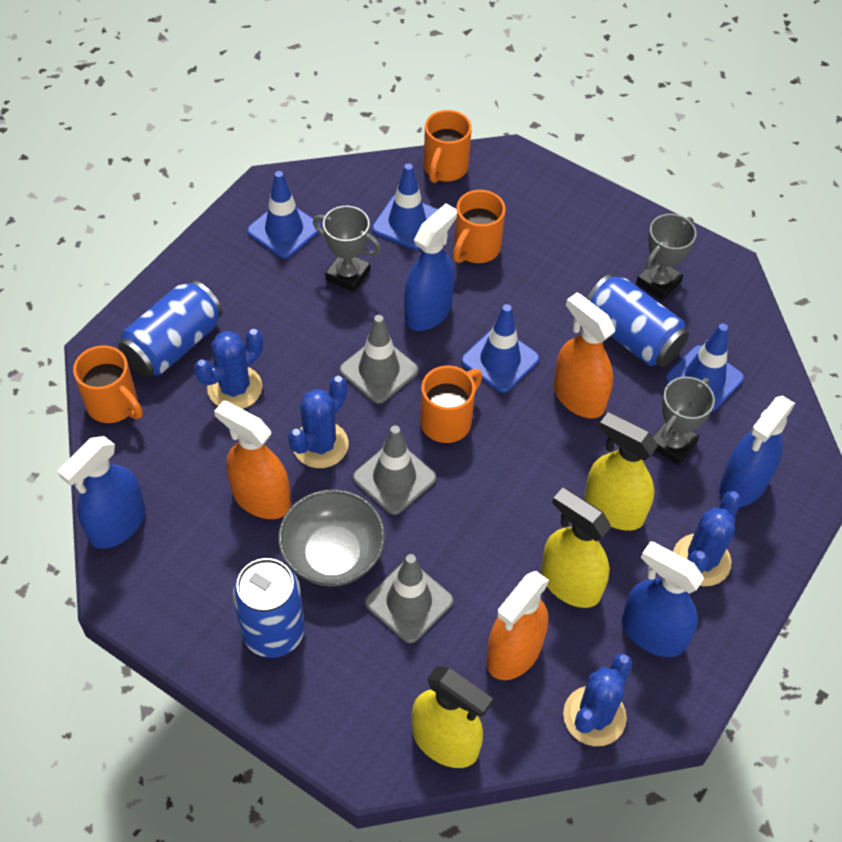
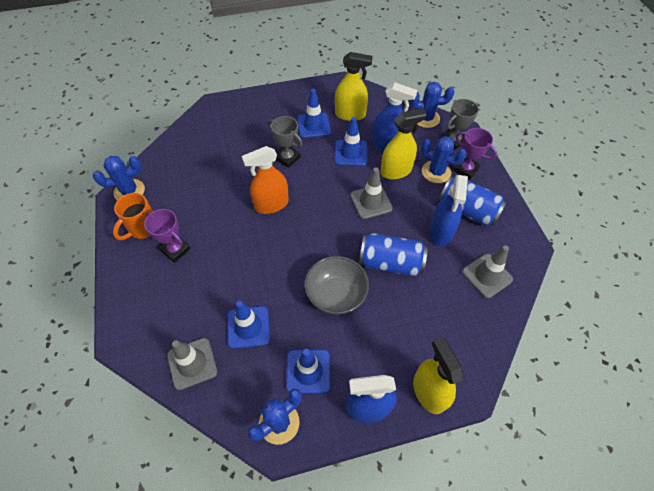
blue can: [118,280,223,377] [233,558,305,658] [587,274,689,367] = 3 -> [359,233,428,276] [439,176,507,226] = 2
blue spray bottle: [58,436,146,549] [404,203,457,331] [622,541,704,657] [720,395,795,507] = 4 -> [346,375,397,423] [372,82,417,151] [429,175,468,246] = 3
grey trophy: [313,206,381,292] [636,214,697,300] [653,376,715,465] = 3 -> [269,116,302,168] [442,99,479,150] = 2
orange mug: [73,345,143,423] [420,366,482,443] [424,110,472,183] [453,190,505,263] = 4 -> [113,193,153,240] = 1
orange spray bottle: [214,401,291,519] [486,571,549,680] [554,292,615,419] = 3 -> [242,146,289,214] = 1
purple trophy: none = 0 -> [144,209,191,263] [453,128,497,180] = 2

